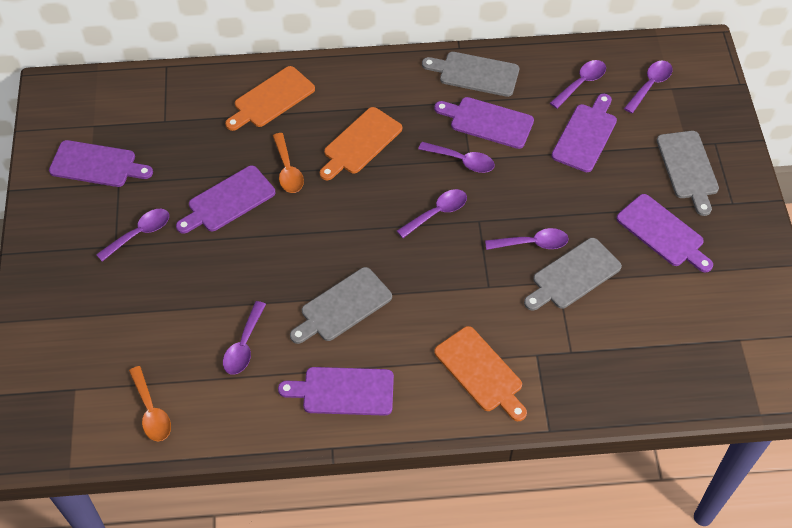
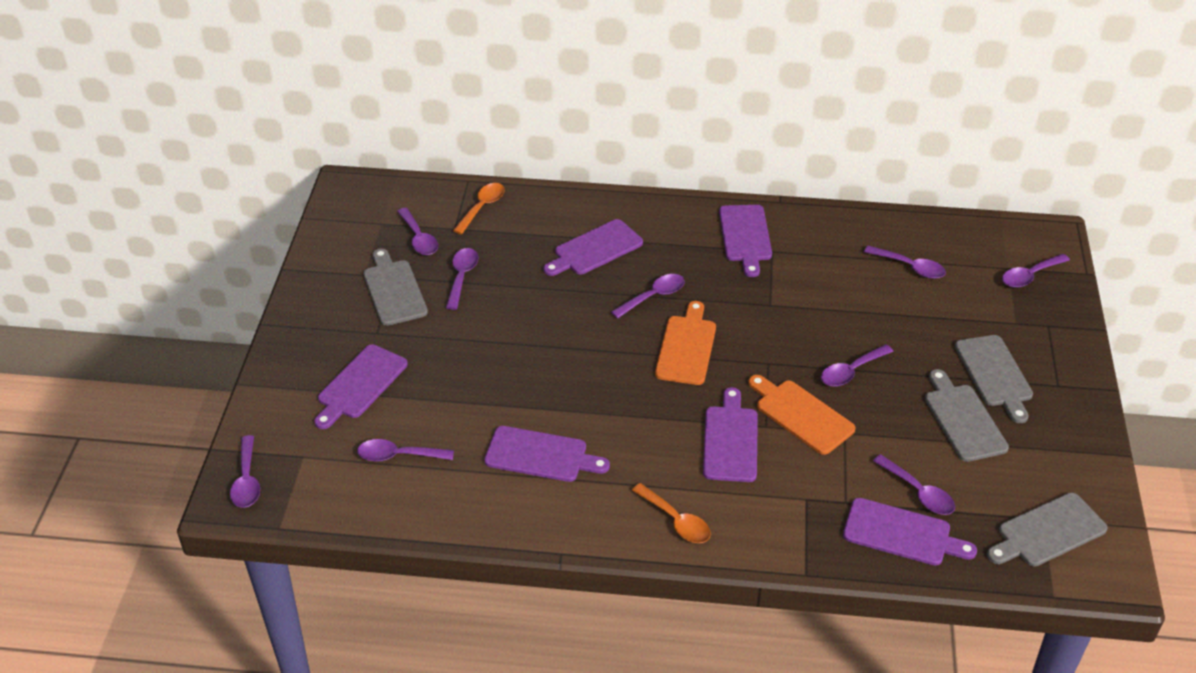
orange cutting board: [225,66,315,131] [320,107,402,180] [434,326,527,421] = 3 -> [655,301,716,385] [748,375,856,455] = 2
purple spoon: [96,209,169,262] [223,301,266,375] [397,189,467,238] [418,142,495,173] [485,228,569,250] [550,60,606,109] [624,61,673,113] = 7 -> [230,435,260,508] [357,439,454,462] [397,208,438,255] [446,248,478,310] [611,274,685,319] [821,344,894,386] [864,246,946,279] [873,454,955,515] [1002,254,1070,288] = 9

